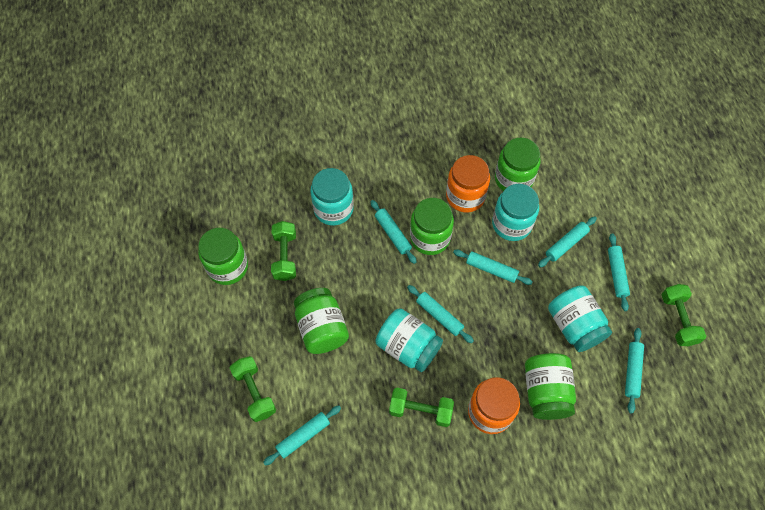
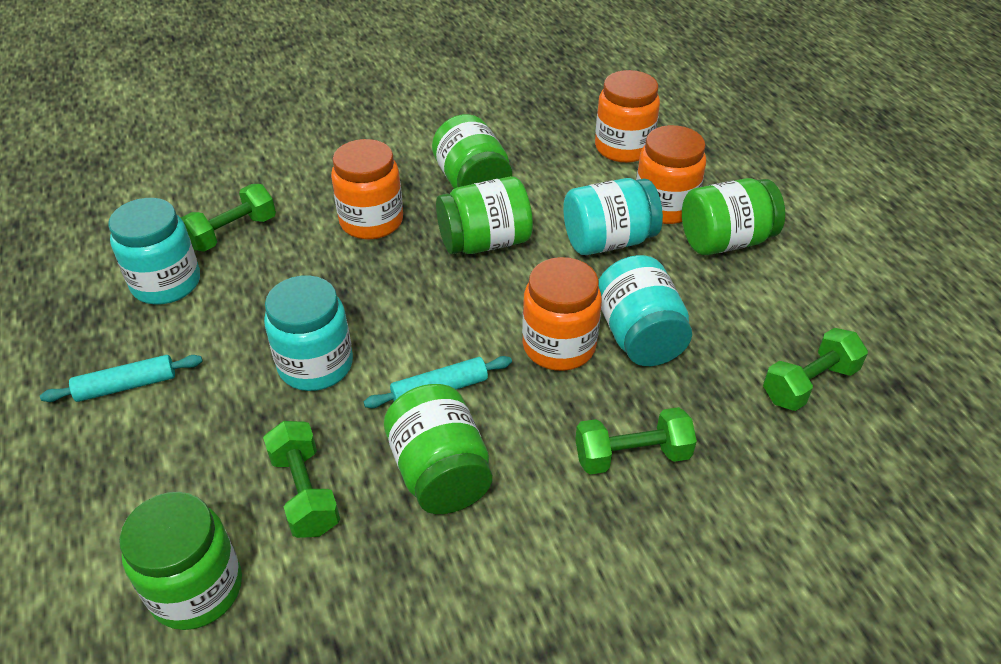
orange jar: [446,155,490,213] [468,377,520,434] = 2 -> [331,139,403,239] [522,257,602,371] [595,70,660,163] [636,125,706,224] = 4
turquoise rolling pin: [263,406,341,466] [370,200,417,264] [407,285,474,343] [453,250,532,285] [538,217,597,267] [608,233,630,311] [625,328,644,414] = 7 -> [40,355,203,402] [364,356,512,408] = 2

